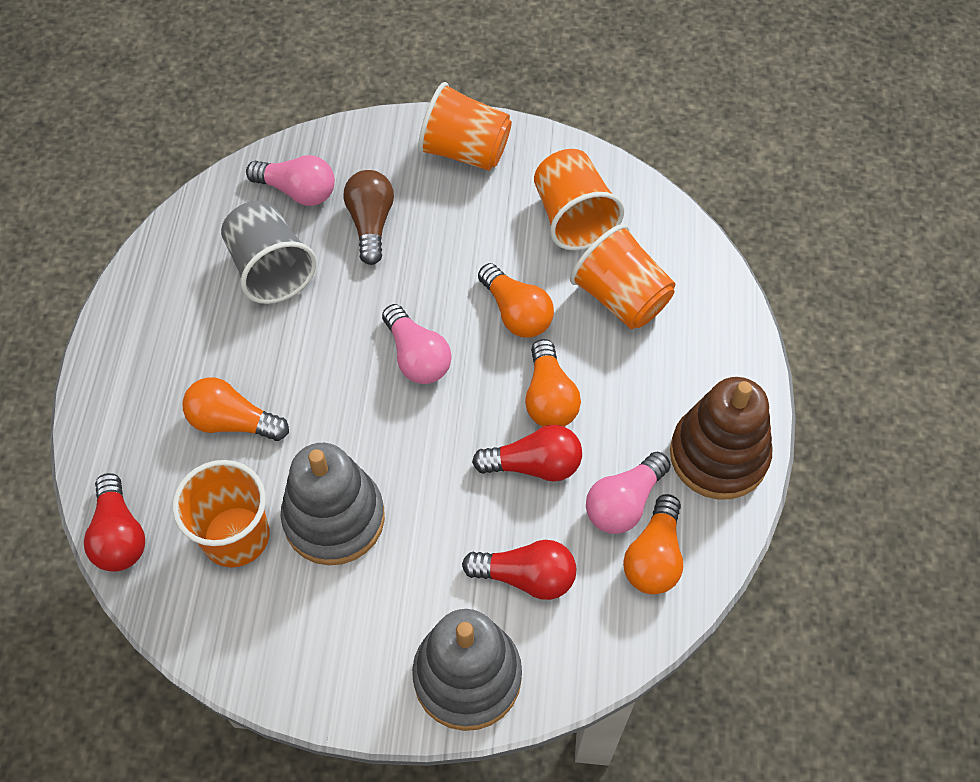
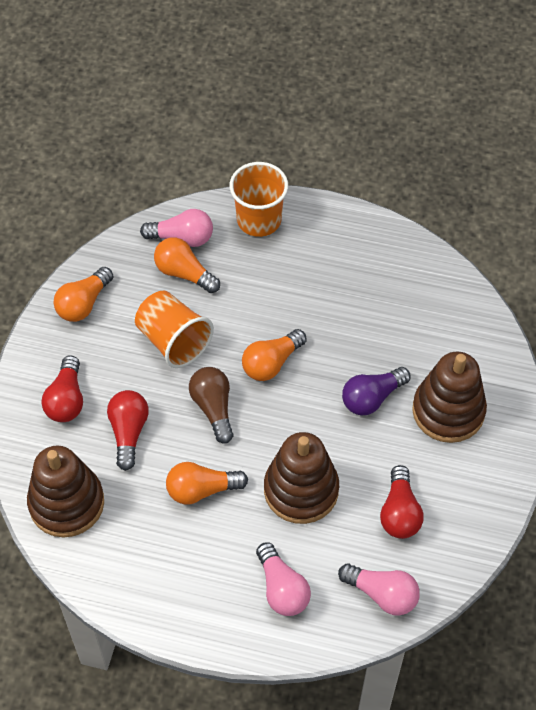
brown stacking toy: [670,377,773,500] = 1 -> [27,446,104,537] [264,432,339,524] [412,351,487,443] = 3
grey cup: [221,201,317,304] = 1 -> none = 0
grey stacking toy: [281,443,385,565] [412,609,522,731] = 2 -> none = 0
orange cup: [172,460,270,567] [418,82,512,171] [534,149,624,250] [570,224,675,329] = 4 -> [135,291,214,368] [229,162,288,237] = 2
purple light bulb: none = 0 -> [342,367,411,416] = 1

